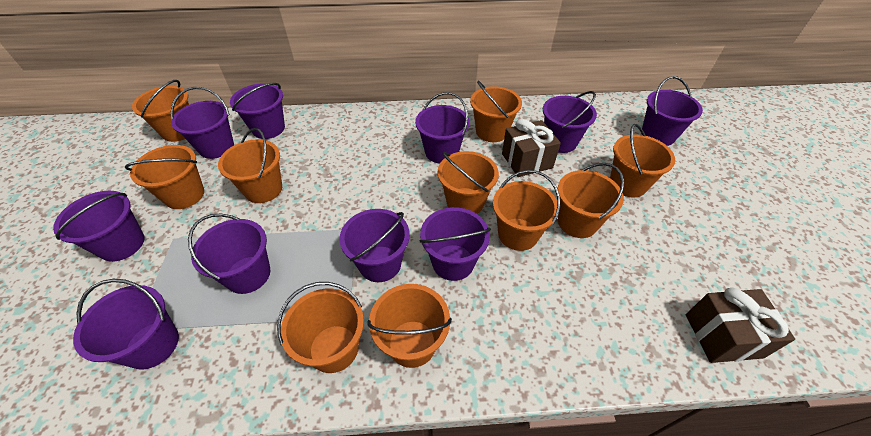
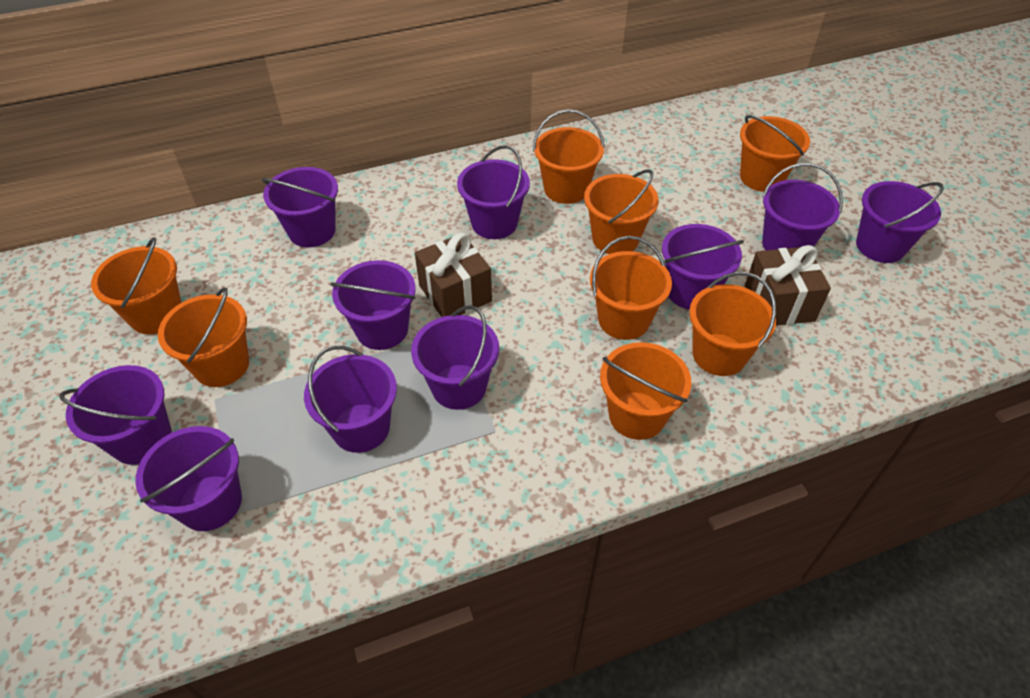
orange bucket: [125,145,204,209] [132,80,189,142] [218,128,282,203] [277,282,364,373] [367,284,452,368] [438,151,499,214] [470,81,522,142] [493,170,560,251] [558,163,624,238] [610,124,675,198] = 10 -> [91,237,182,335] [158,287,249,387] [533,109,605,204] [584,169,659,254] [590,236,672,340] [600,342,691,440] [689,272,776,376] [740,115,810,192] = 8

